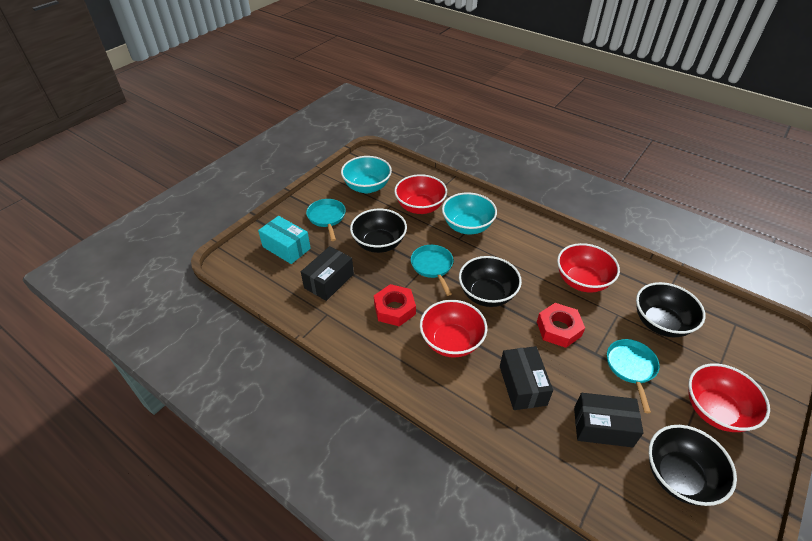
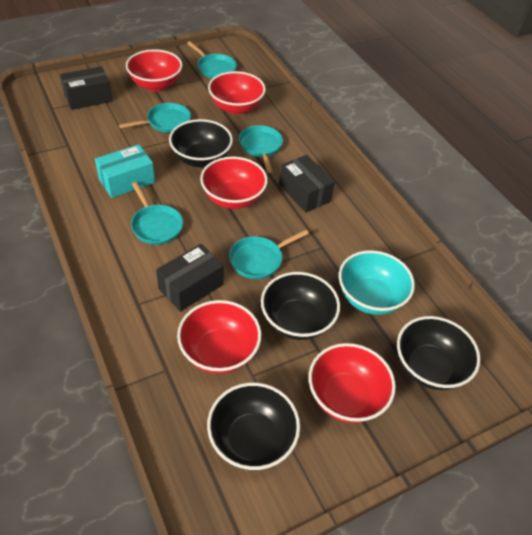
red bowl: [394,174,447,214] [420,300,487,358] [557,243,620,293] [688,363,770,432] = 4 -> [126,49,182,91] [177,300,261,374] [200,156,268,209] [208,71,266,114] [309,343,396,423] = 5
red nut: [374,284,416,326] [537,303,585,348] = 2 -> none = 0
turquoise bowl: [341,156,392,193] [442,192,497,234] = 2 -> [339,250,415,315] = 1
turquoise pan: [306,199,346,241] [411,245,454,296] [607,339,660,413] = 3 -> [119,103,191,133] [131,182,183,245] [187,41,237,78] [229,230,309,279] [239,125,283,173] = 5

